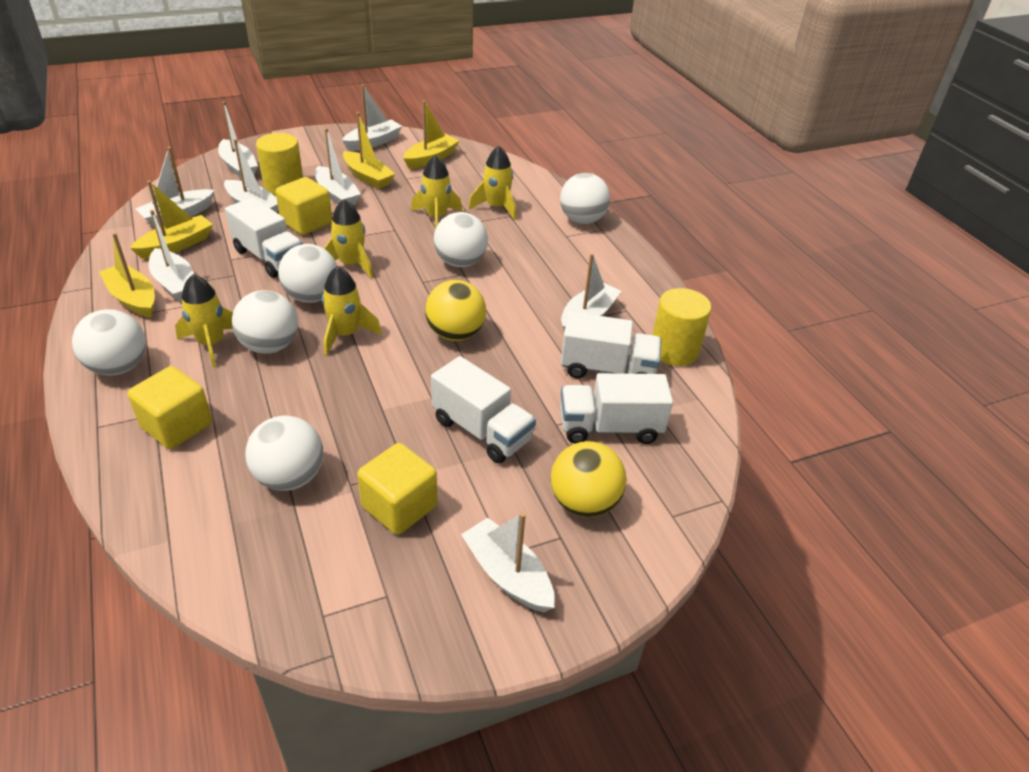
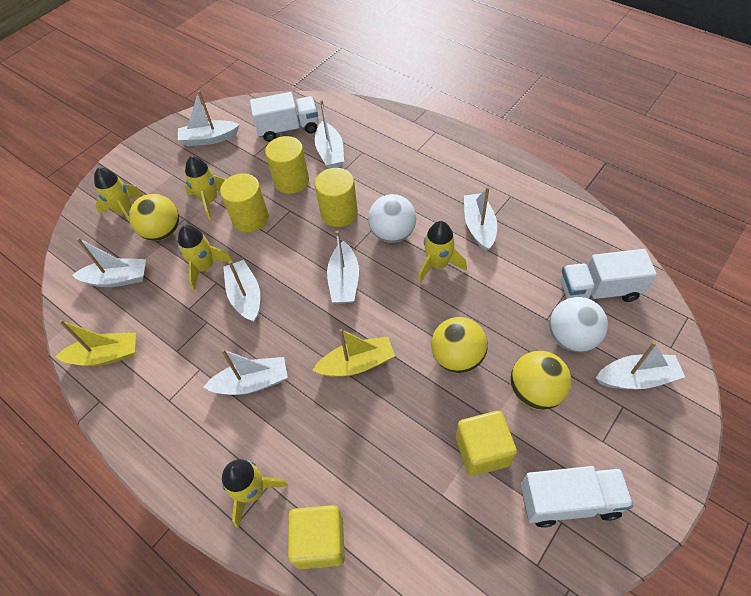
white ball: [72,309,146,376] [232,290,298,354] [245,415,323,491] [278,244,337,303] [434,212,488,267] [560,173,610,224] = 6 -> [368,194,416,243] [549,297,608,352] = 2
white truck: [225,197,303,278] [431,356,536,463] [560,373,673,444] [561,312,662,378] = 4 -> [250,92,319,142] [521,466,633,528] [561,249,657,302] = 3
yellow ball: [425,280,486,341] [551,441,627,517] = 2 -> [129,194,179,241] [431,317,488,373] [511,351,571,410] = 3
yellow boat: [99,233,155,318] [130,181,213,259] [343,112,395,189] [403,100,460,169] = 4 -> [55,320,136,366] [312,329,395,377] = 2
yellow cube: [128,366,212,449] [276,177,332,235] [357,443,437,535] = 3 -> [288,505,345,569] [456,411,517,476] = 2
yellow cylinder: [256,133,303,195] [652,288,711,366] = 2 -> [220,173,269,233] [265,136,309,194] [315,168,358,227] = 3

